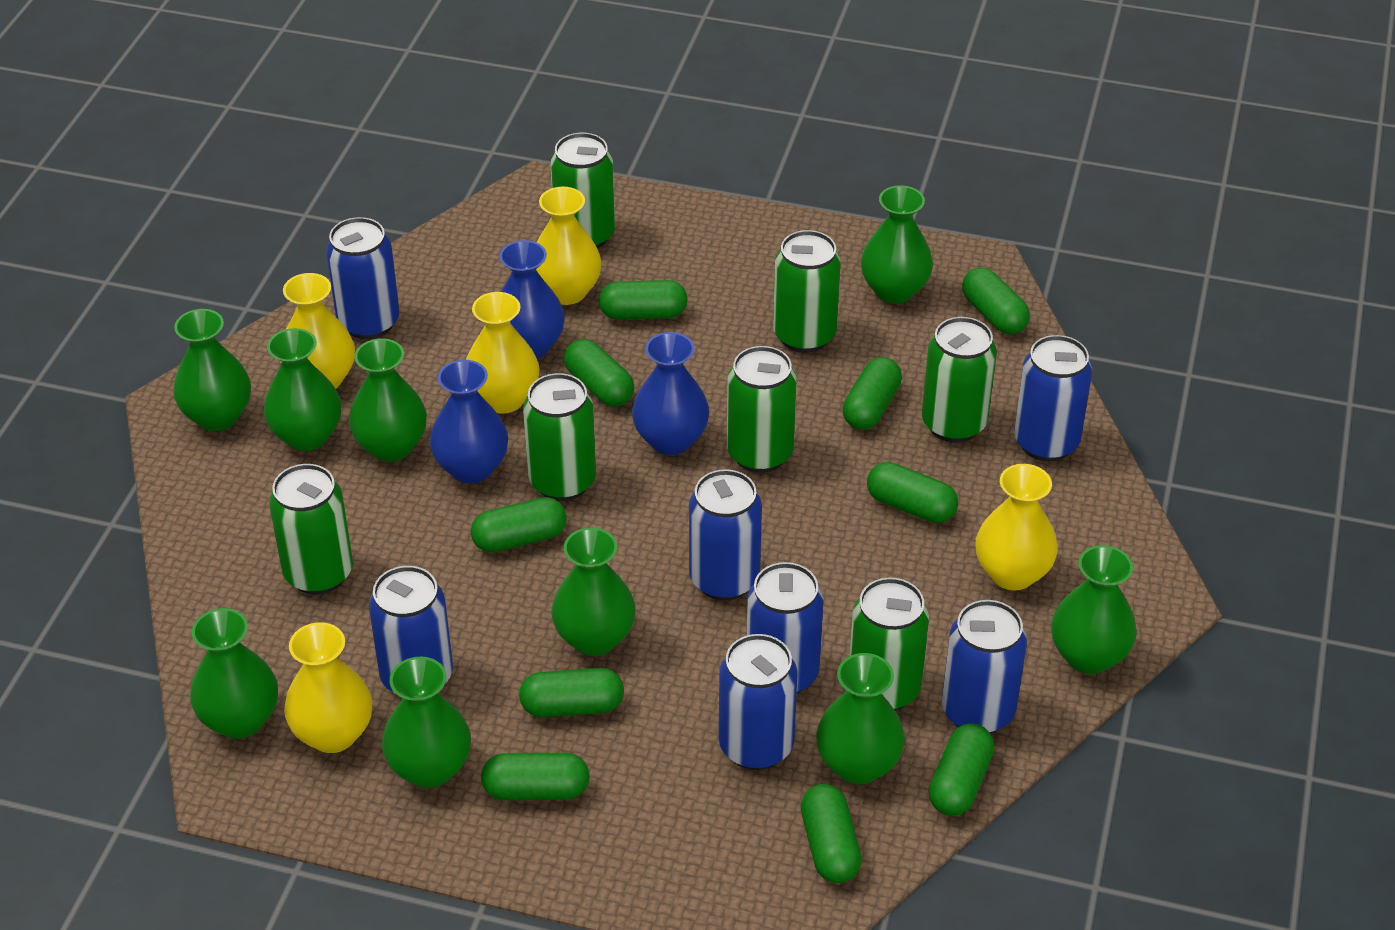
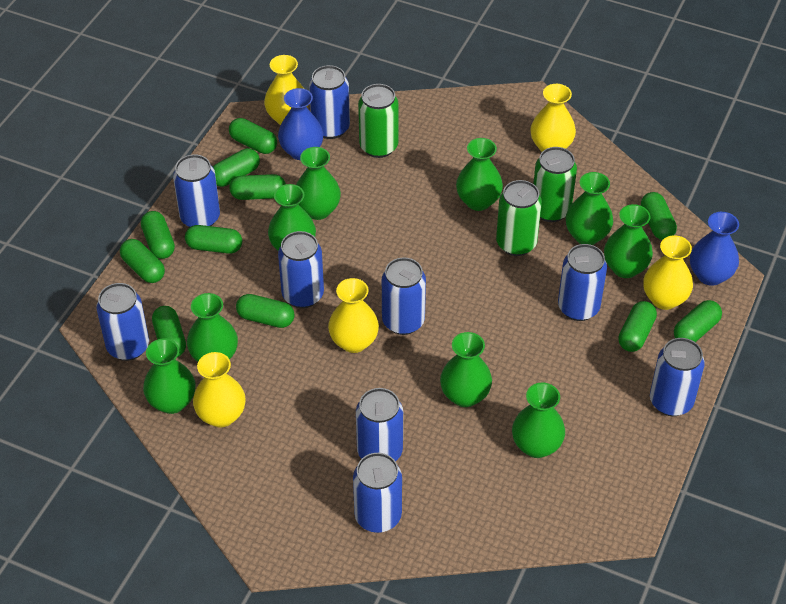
blue can: [326,217,400,339] [369,566,453,694] [689,469,762,601] [719,634,798,770] [747,562,824,693] [942,600,1027,734] [1014,335,1092,461] = 7 -> [96,283,149,361] [173,154,220,227] [278,231,324,308] [309,65,350,139] [353,453,402,533] [356,388,403,461] [382,258,426,335] [558,244,607,321] [650,338,705,416] = 9
blue vase: [430,360,508,483] [499,240,565,359] [632,332,709,455] = 3 -> [278,88,323,160] [690,212,739,286] = 2
green can: [269,464,353,595] [523,373,596,501] [551,133,615,249] [727,346,797,473] [773,230,841,353] [849,578,929,711] [922,317,997,443] = 7 -> [358,84,399,158] [496,180,542,256] [533,147,577,222] = 3
green capsule: [471,497,567,552] [481,753,590,800] [519,668,624,717] [564,339,634,407] [599,280,688,320] [801,784,862,883] [843,357,902,430] [867,462,958,523] [929,724,994,816] [962,267,1030,334] = 10 -> [120,239,165,283] [141,211,175,259] [152,306,186,357] [185,225,242,254] [213,148,260,187] [229,118,277,154] [229,174,286,200] [236,294,294,328] [618,301,657,352] [641,192,677,240] [674,300,722,342] = 11

